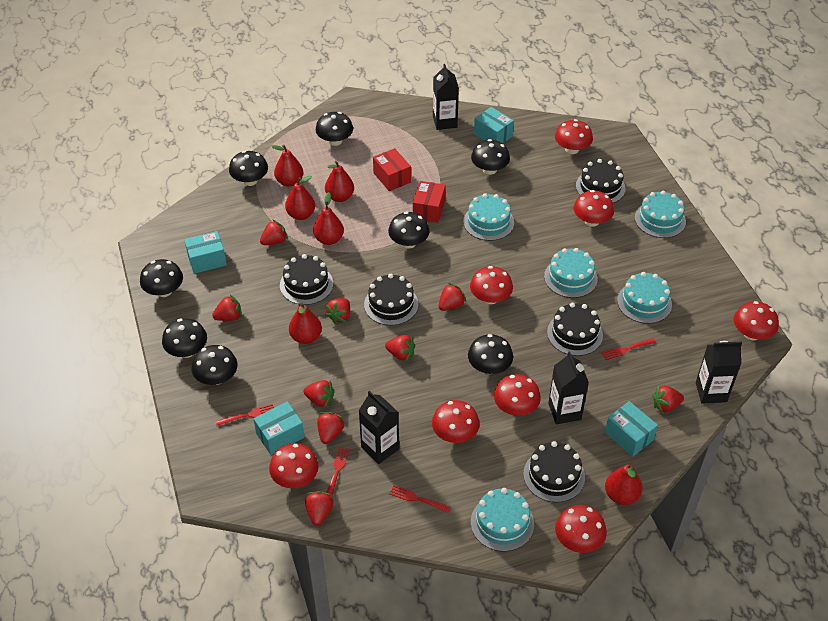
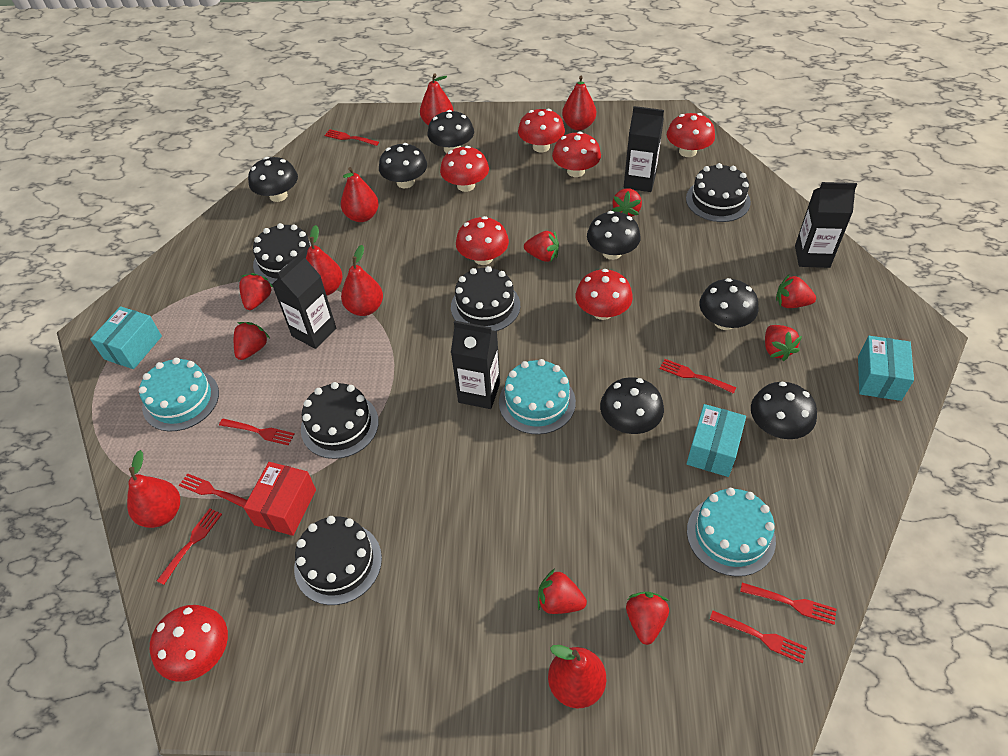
black mushroom: [140,259,183,297] [162,318,207,358] [192,345,238,385] [229,151,268,186] [316,112,353,146] [388,212,430,249] [468,334,513,374] [471,139,510,175] = 8 -> [248,157,298,202] [379,143,427,188] [427,110,474,153] [587,211,641,260] [600,377,664,434] [699,278,758,330] [751,382,817,439] = 7
red box: [373,148,411,191] [413,181,446,223] = 2 -> [244,462,316,536] = 1
red fork: [215,404,274,426] [327,447,350,497] [389,485,451,513] [601,338,656,360] = 4 -> [157,508,222,585] [179,473,247,508] [219,419,295,446] [325,129,379,146] [660,359,736,394] [710,611,807,663] [740,583,837,625] = 7
red mushroom: [269,443,318,488] [432,400,480,443] [470,266,513,304] [494,374,541,416] [555,119,593,154] [555,505,607,553] [574,190,614,227] [734,301,779,341] = 8 -> [150,605,228,682] [440,146,489,192] [456,216,509,265] [518,109,565,152] [552,131,601,177] [576,269,633,320] [667,113,715,157] = 7
red pear: [271,145,303,187] [285,175,315,220] [289,303,322,344] [313,192,344,245] [325,161,354,202] [605,463,643,505] = 6 -> [127,450,180,528] [306,225,342,295] [341,167,379,222] [341,245,383,316] [420,73,454,126] [548,645,606,708] [562,76,596,131] = 7
red strawberry: [212,295,242,321] [260,220,288,245] [303,380,335,408] [305,491,334,526] [317,412,344,444] [325,298,350,324] [385,335,415,361] [439,283,466,311] [652,386,684,413] = 9 -> [234,322,270,360] [239,273,273,310] [524,231,559,262] [538,569,587,614] [612,189,642,217] [626,592,669,645] [765,325,802,361] [776,275,816,308] = 8
turquoise box: [184,231,227,274] [253,401,304,455] [474,107,514,144] [605,401,658,457] = 4 -> [90,306,162,369] [686,404,746,477] [858,336,914,401] = 3
turquoise cake: [463,193,514,241] [471,488,534,552] [544,248,598,298] [617,272,672,324] [635,191,686,238] = 5 -> [139,358,219,431] [499,359,576,435] [687,488,776,577] = 3

